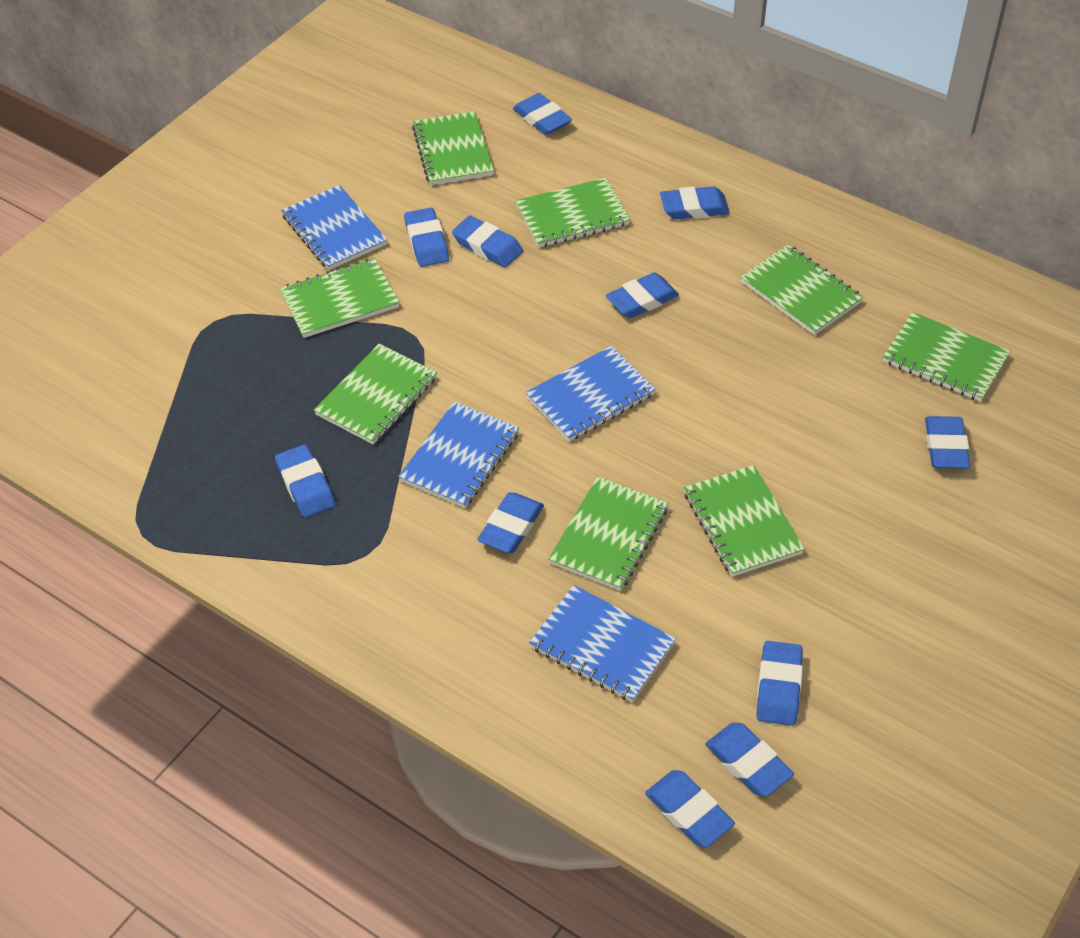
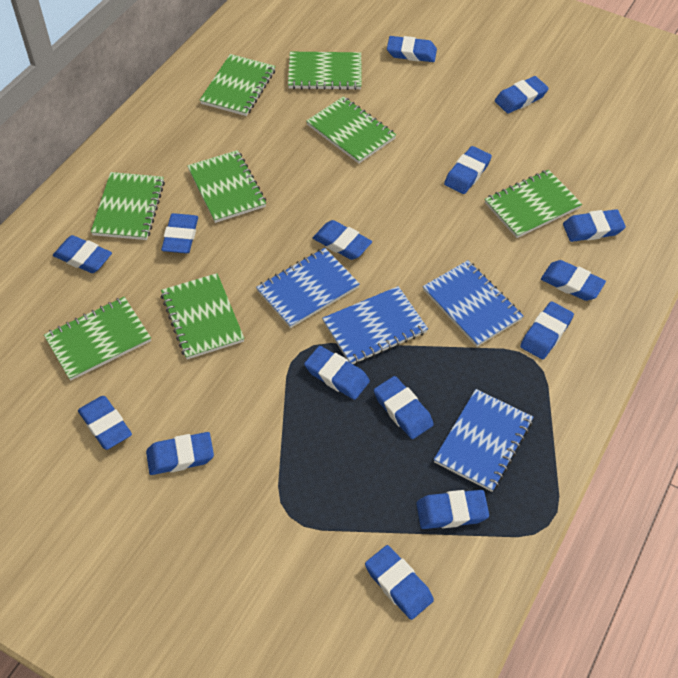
blue eraser: [275,445,335,518] [404,208,449,267] [452,216,523,267] [477,492,544,553] [513,93,572,135] [606,272,679,318] [645,770,735,847] [660,186,730,219] [705,723,794,797] [756,641,803,726] [925,416,970,468] = 11 -> [53,235,112,273] [78,396,132,450] [146,432,214,475] [161,213,198,253] [304,346,370,400] [313,220,372,260] [365,545,434,620] [374,376,434,439] [387,36,437,62] [416,490,489,529] [444,146,492,194] [495,76,549,114] [520,301,574,359] [541,260,606,301] [563,209,626,242] = 15

